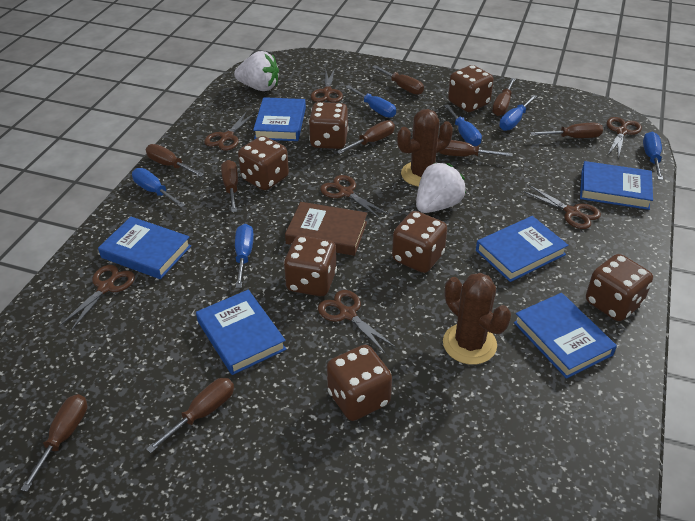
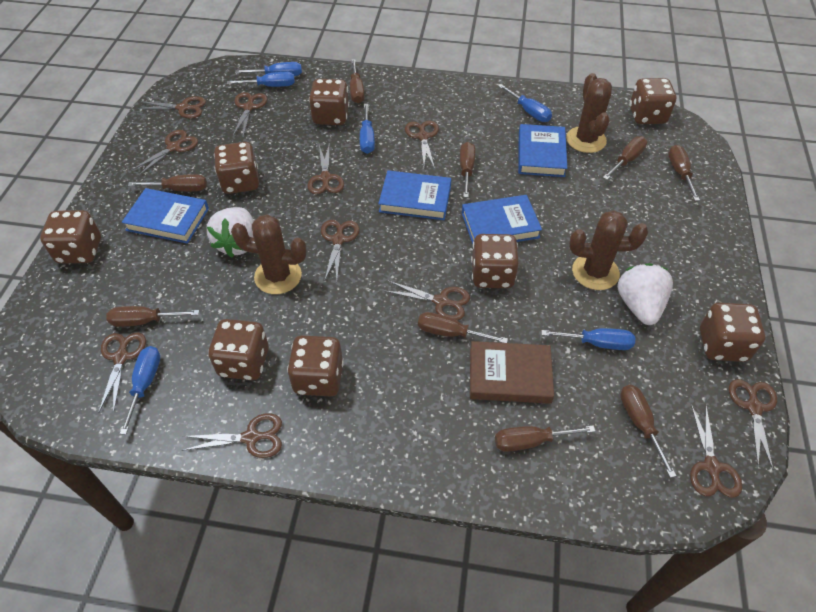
blue book: [98,217,191,279] [196,290,286,375] [253,97,306,141] [476,216,568,282] [514,293,617,379] [580,161,653,210] = 6 -> [122,188,209,244] [378,171,451,220] [462,195,542,244] [518,124,567,177] = 4
brown cactus: [397,109,453,187] [443,273,511,365] = 2 -> [231,215,307,294] [566,73,612,153] [569,210,648,290] = 3
brown dice: [238,136,289,190] [284,236,337,296] [308,102,349,149] [327,345,392,421] [392,211,447,273] [448,65,494,112] [586,254,653,321] = 7 -> [40,210,101,264] [208,319,269,380] [214,142,259,194] [287,335,344,396] [309,79,349,125] [471,234,519,288] [629,78,677,124] [700,302,765,362] = 8
brown scissors: [59,265,135,331] [204,111,256,151] [311,68,343,103] [318,290,396,353] [320,175,388,218] [523,185,601,229] [607,117,642,159] = 7 -> [98,332,146,413] [131,130,198,176] [136,96,206,118] [182,413,282,458] [233,92,267,137] [307,143,344,194] [321,220,359,282] [385,281,470,321] [405,120,439,168] [690,404,742,498] [729,379,777,469] = 11

